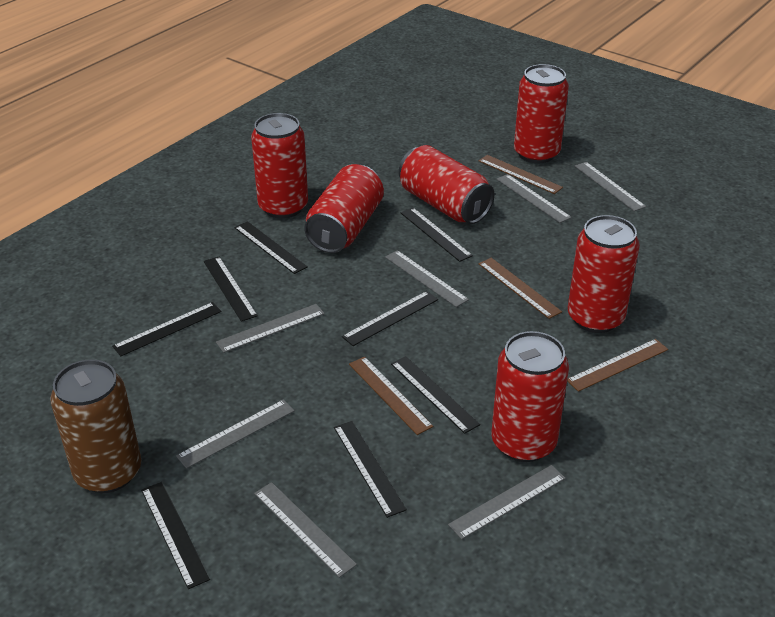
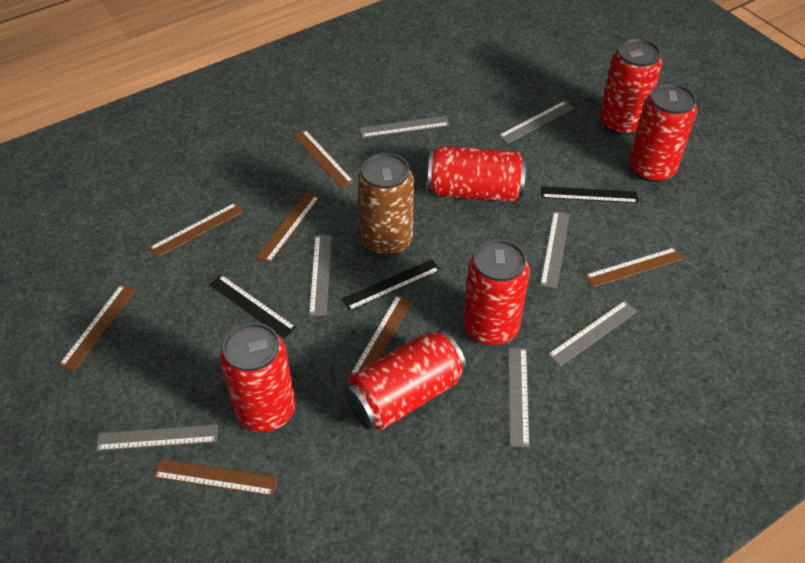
black ruler: [112,302,222,356] [141,482,210,589] [204,257,258,322] [234,221,308,274] [334,421,407,518] [342,291,438,346] [391,356,480,434] [400,208,473,262] = 8 -> [209,275,296,339] [341,259,441,311] [541,186,638,203] = 3
brown ruler: [349,357,433,435] [478,258,562,319] [479,155,563,194] [567,339,668,392] = 4 -> [59,284,136,371] [149,203,243,258] [153,459,278,496] [256,192,320,263] [293,130,354,188] [350,295,413,376] [585,247,683,287] = 7

